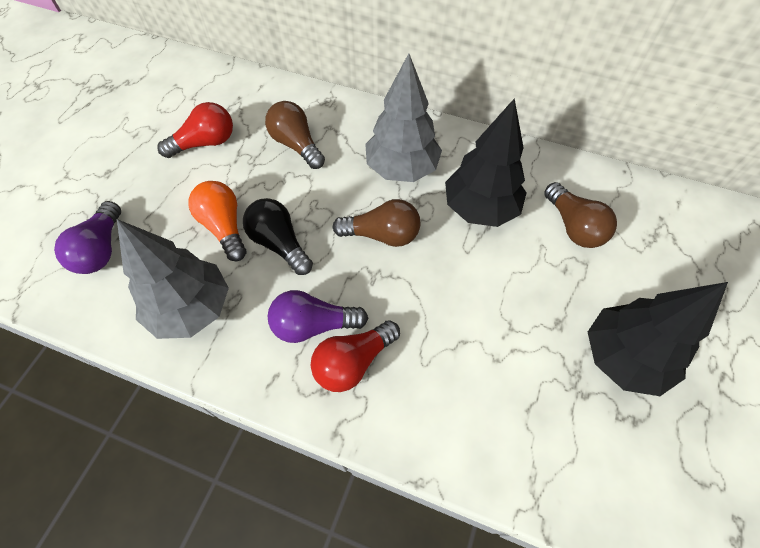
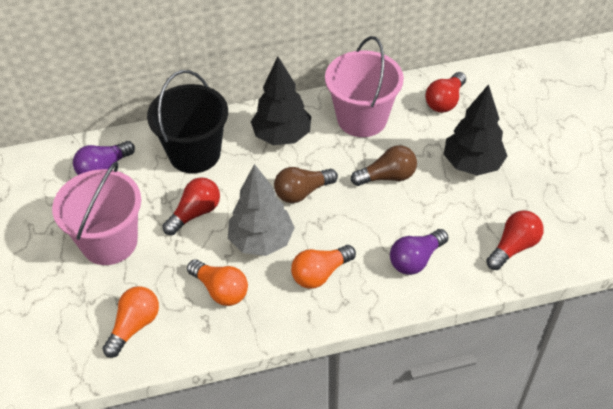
black bucket: none = 0 -> [147,70,228,173] = 1
black light bulb: [243,198,313,275] = 1 -> none = 0
brown light bulb: [265,101,325,169] [332,199,420,247] [544,182,617,248] = 3 -> [274,167,338,203] [351,145,417,186] = 2
grey tree: [117,219,229,339] [365,53,442,182] = 2 -> [228,164,295,256] = 1
orange light bulb: [188,181,246,261] = 1 -> [102,286,159,358] [187,259,248,306] [291,245,356,289] = 3
pink bucket: none = 0 -> [52,162,141,265] [325,36,404,137] = 2
red light bulb: [157,102,233,158] [311,320,400,392] = 2 -> [162,177,220,235] [425,72,466,113] [486,210,544,270] = 3

